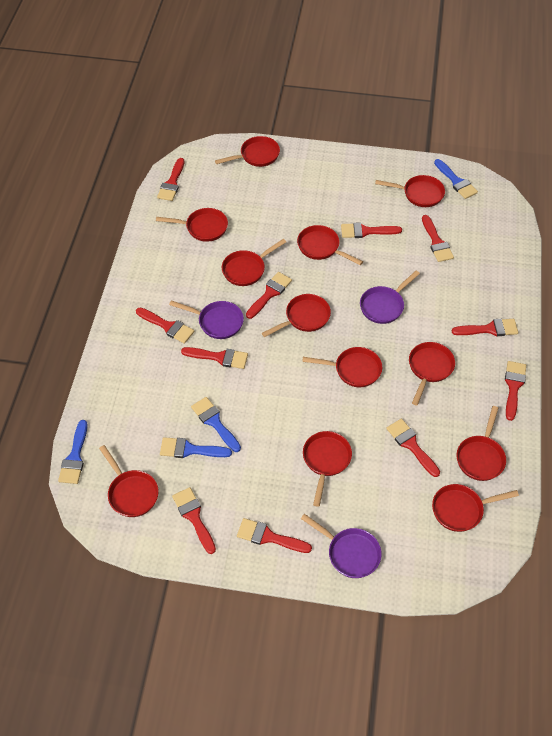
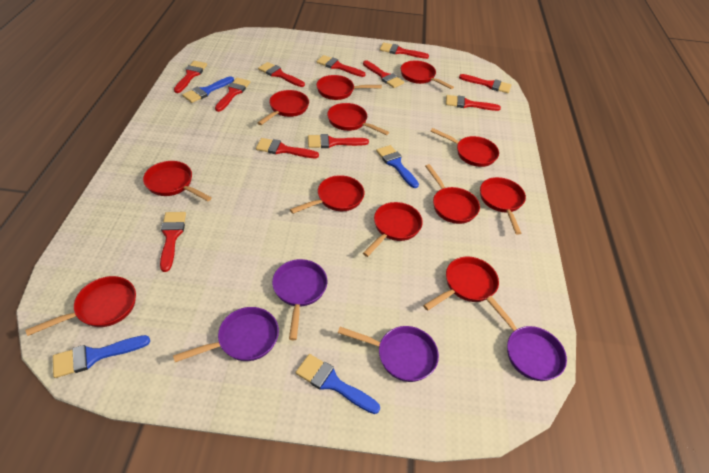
purple pan: [169,300,244,339] [301,514,382,578] [360,271,420,324] = 3 -> [173,307,279,362] [272,259,327,340] [338,326,439,382] [486,296,567,381] = 4

